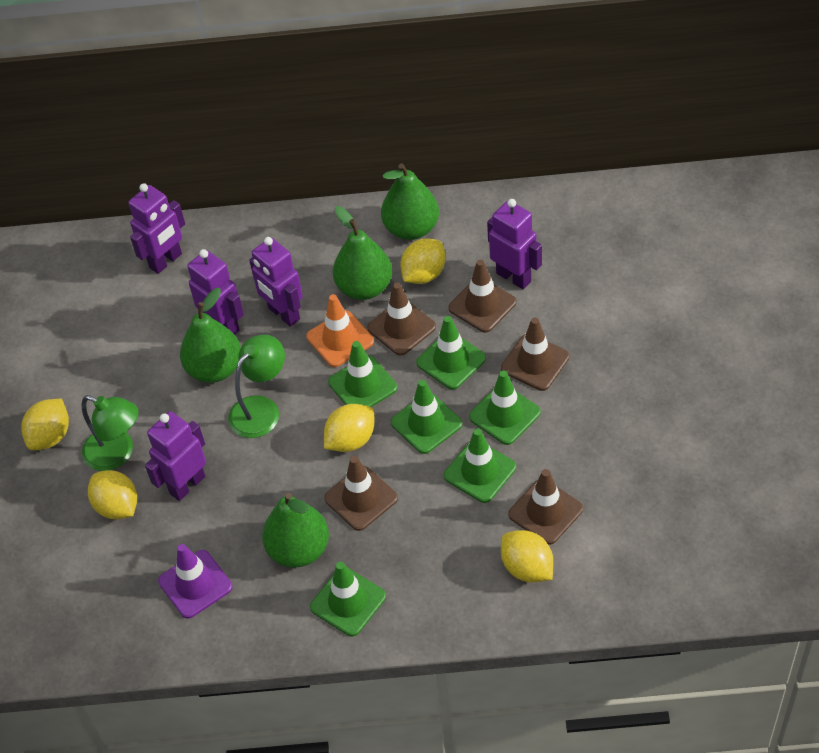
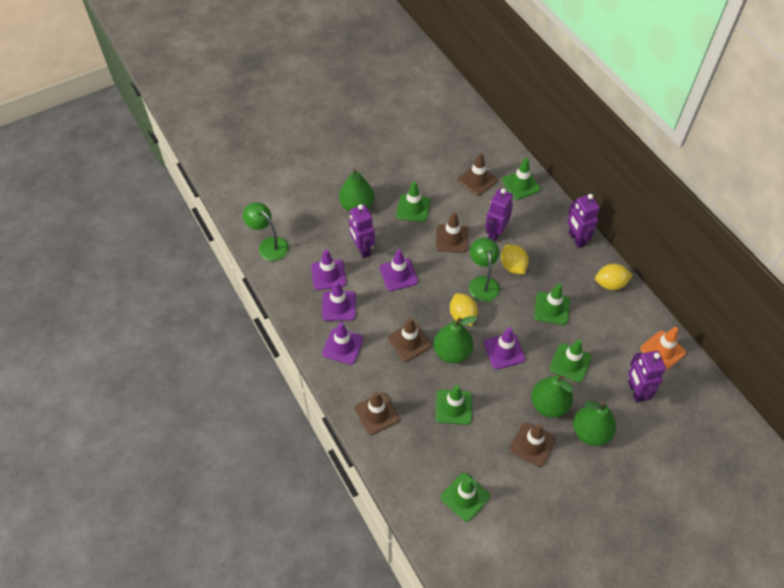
purple robot: [128,183,185,274] [145,411,206,501] [187,249,244,335] [249,237,303,327] [487,199,542,289] = 5 -> [349,204,375,258] [485,188,513,242] [567,194,600,248] [628,351,666,403] = 4
purple traffic cone: [158,544,232,619] = 1 -> [311,249,346,290] [322,281,356,321] [322,322,363,365] [380,249,418,291] [484,327,525,369] = 5
yellow lemon: [21,399,69,450] [88,470,137,520] [324,404,374,452] [400,238,446,284] [501,530,553,582] = 5 -> [450,293,478,326] [501,244,529,274] [595,264,633,290] = 3

